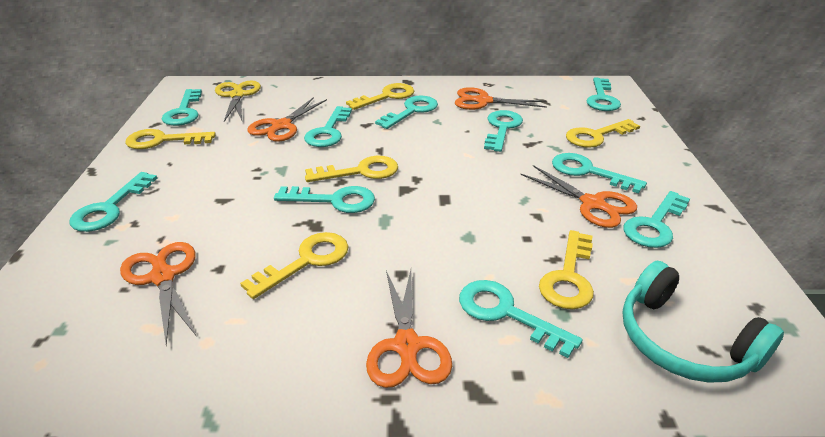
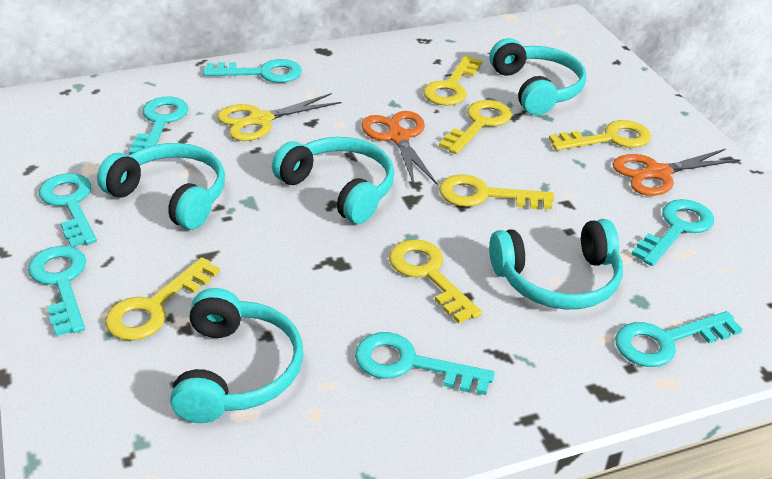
orange scissors: [120,242,197,345] [247,97,327,142] [366,270,452,388] [455,87,547,110] [520,165,637,228] = 5 -> [361,111,437,185] [612,149,741,196] = 2
turquoise headphones: [622,261,784,383] = 1 -> [97,143,225,230] [170,288,303,423] [272,137,394,224] [489,38,586,115] [489,219,623,310] = 5
turquoise key: [70,172,157,232] [162,89,202,126] [274,186,375,213] [304,106,352,147] [375,96,438,129] [459,280,582,358] [484,110,523,152] [552,153,647,193] [586,77,621,111] [624,191,690,248] = 10 -> [28,246,86,336] [39,173,97,247] [129,96,189,155] [203,59,302,83] [355,332,495,395] [615,311,742,367] [631,199,714,266] = 7

